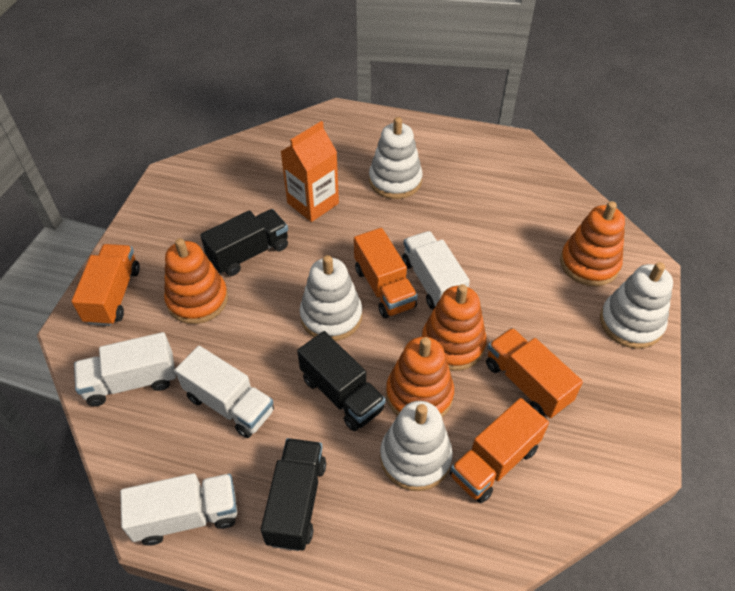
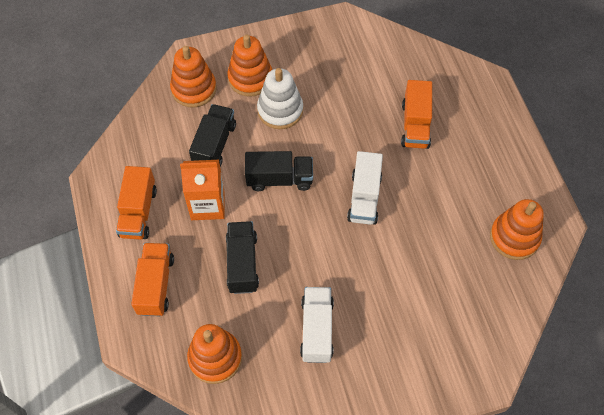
orange truck: [71,244,140,326] [354,228,418,318] [450,398,549,503] [486,328,583,418] = 4 -> [116,166,157,240] [131,243,174,316] [401,80,432,149] = 3
white stacking toy: [299,255,362,341] [369,117,423,199] [380,401,453,491] [600,262,673,349] = 4 -> [257,68,303,129] = 1
white truck: [74,332,176,406] [120,473,237,546] [175,346,274,438] [402,231,470,310] = 4 -> [300,287,334,363] [347,151,383,225] = 2

